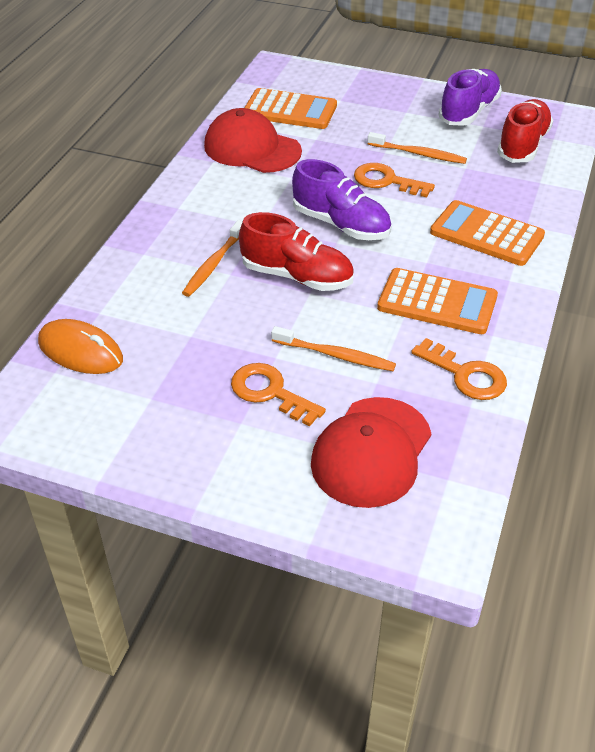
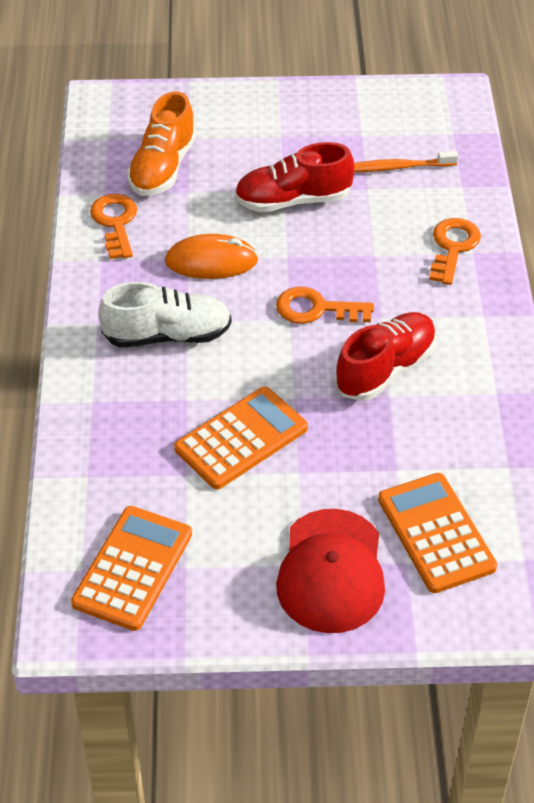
orange shoe: none = 0 -> [127,91,197,196] = 1
orange toothbrush: [182,220,243,297] [271,326,396,371] [368,132,467,164] = 3 -> [354,151,458,172] = 1
purple shoe: [292,159,392,240] [438,69,502,126] = 2 -> none = 0
red cap: [204,108,302,173] [311,397,431,508] = 2 -> [276,509,385,633] = 1
white shoe: none = 0 -> [98,282,232,348] = 1

